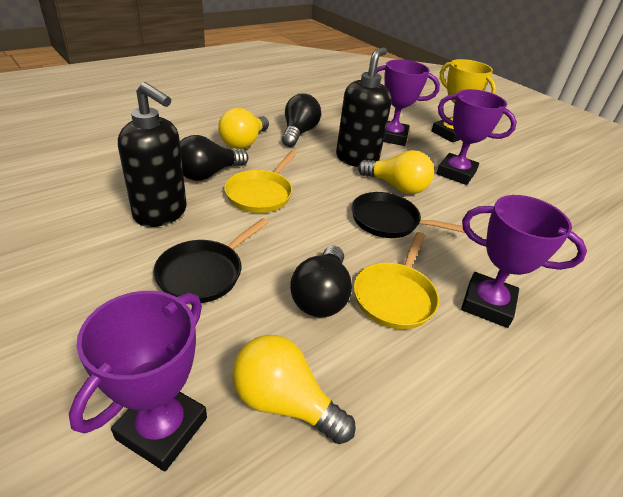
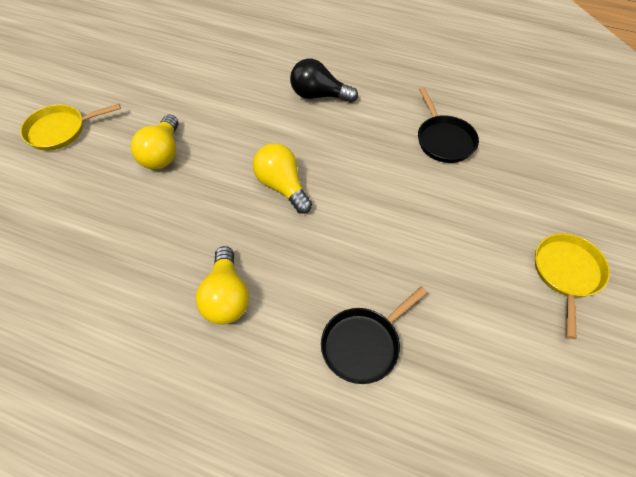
black light bulb: [180,135,248,181] [282,94,321,147] [290,246,352,317] = 3 -> [290,58,358,103] = 1
black soap dispenser: [118,82,187,227] [336,47,392,167] = 2 -> none = 0
purple trophy: [69,291,207,471] [376,59,440,146] [436,89,517,185] [461,195,587,328] = 4 -> none = 0
yellow trophy: [431,59,497,143] = 1 -> none = 0

